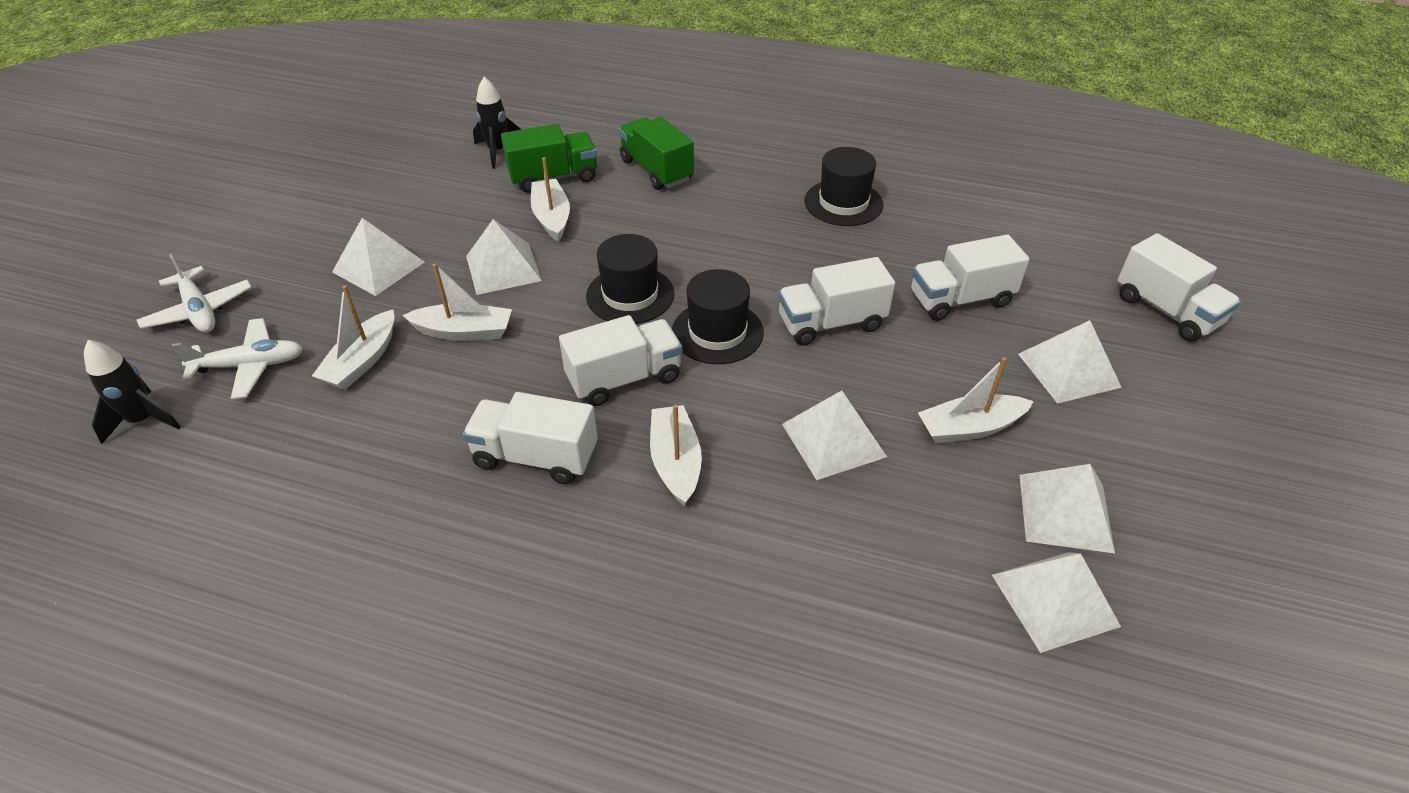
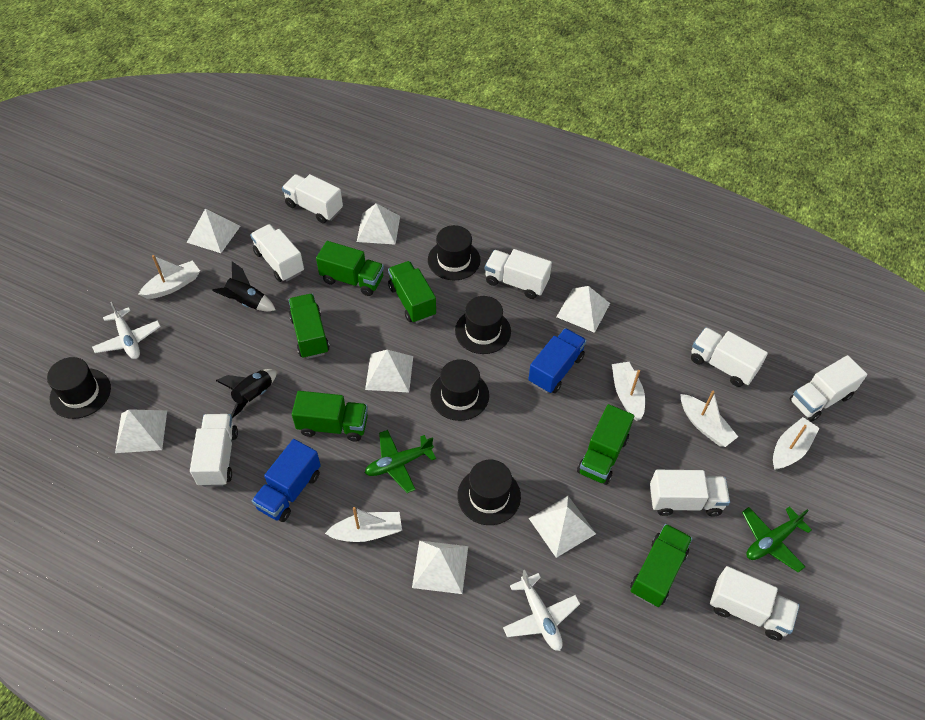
black hat: [586,234,675,324] [672,269,764,364] [804,147,883,226] = 3 -> [47,357,111,419] [428,225,481,280] [430,359,489,421] [455,296,511,354] [457,460,521,525] = 5
blue truck: none = 0 -> [252,439,321,522] [528,328,587,393] = 2
green plane: none = 0 -> [365,430,436,493] [742,507,812,573] = 2
green truck: [501,124,597,193] [619,117,694,190] = 2 -> [289,294,330,359] [292,391,368,442] [316,241,384,296] [388,261,436,323] [577,404,634,485] [630,524,692,607] = 6
white pyramid: [332,218,425,296] [466,219,542,295] [782,391,887,480] [992,552,1121,653] [1018,320,1122,404] [1020,464,1115,553] = 6 -> [115,409,167,453] [187,209,240,253] [357,203,400,245] [365,350,413,393] [412,540,468,594] [529,496,596,558] [557,286,610,333] = 7
white truck: [463,392,598,485] [559,315,682,406] [778,257,895,346] [911,235,1029,321] [1117,233,1241,341] = 5 -> [190,414,238,487] [250,224,304,282] [282,174,343,223] [485,249,552,299] [650,470,730,516] [691,327,768,387] [710,566,800,640] [789,355,868,422] = 8

